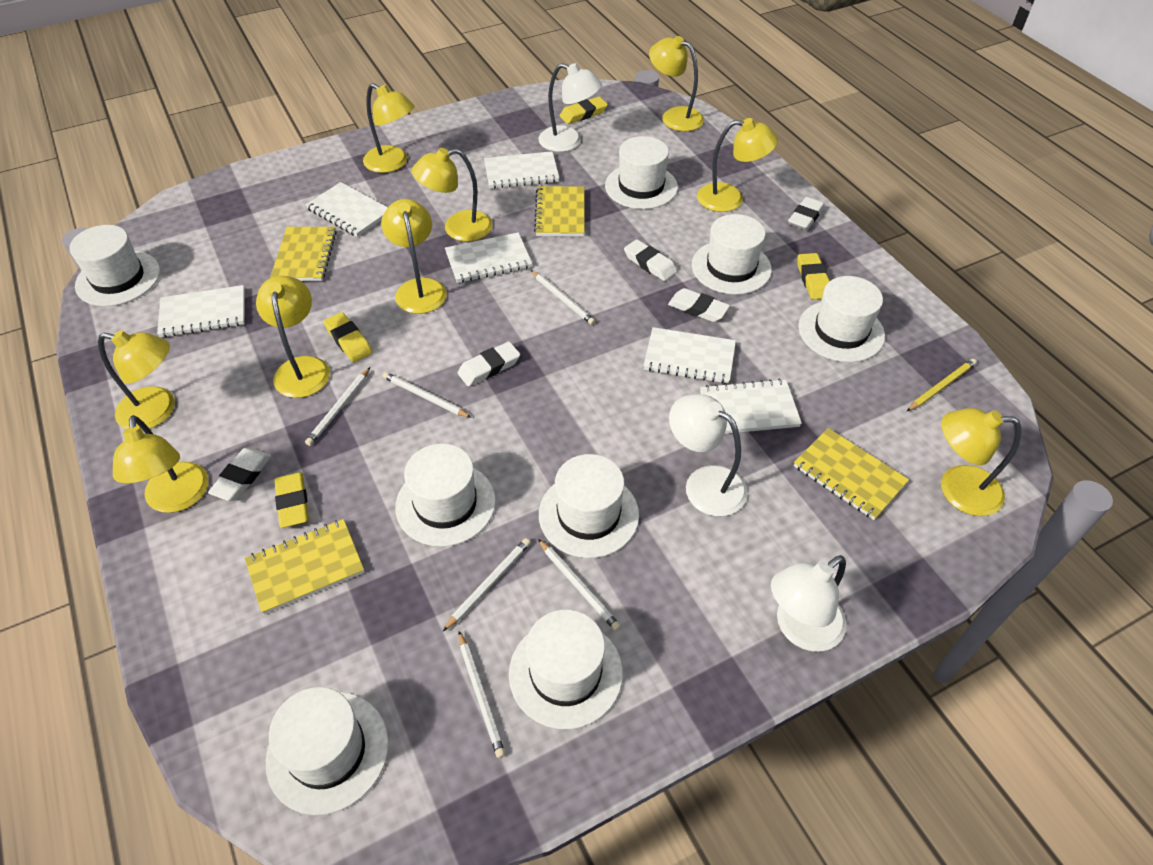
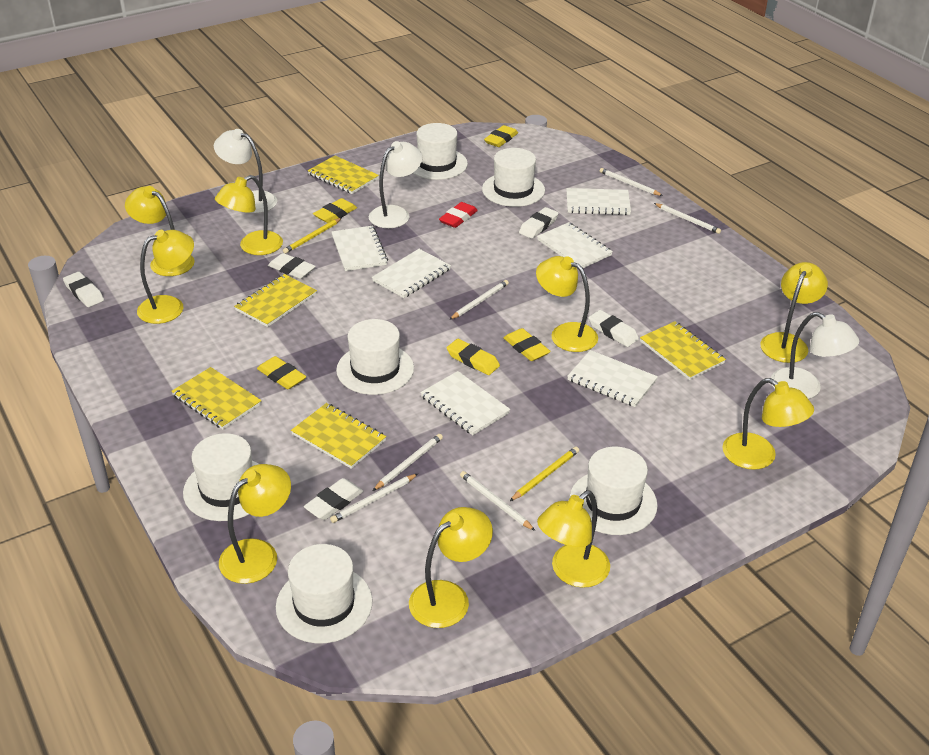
red eraser: none = 0 -> [439,202,478,228] = 1
white hat: [69,225,160,306] [266,687,389,815] [395,444,496,547] [509,610,623,729] [539,454,639,558] [605,136,678,209] [692,214,772,295] [798,276,885,362] = 8 -> [183,433,258,521] [276,544,372,643] [336,319,414,395] [413,123,468,180] [482,148,545,207] [569,447,658,535] = 6
yellow eraser: [274,472,309,528] [323,312,372,362] [560,97,608,124] [798,253,830,300] = 4 -> [257,356,306,389] [313,198,357,223] [447,339,500,375] [484,125,518,147] [503,328,551,361] = 5
yellow notebook: [245,519,364,614] [270,227,337,281] [534,186,585,236] [794,428,909,520] = 4 -> [171,367,262,429] [234,274,317,327] [291,403,386,469] [308,156,379,194] [640,321,726,380] = 5
yellow pencil: [907,359,977,411] = 1 -> [283,218,342,254] [510,447,579,501] = 2

